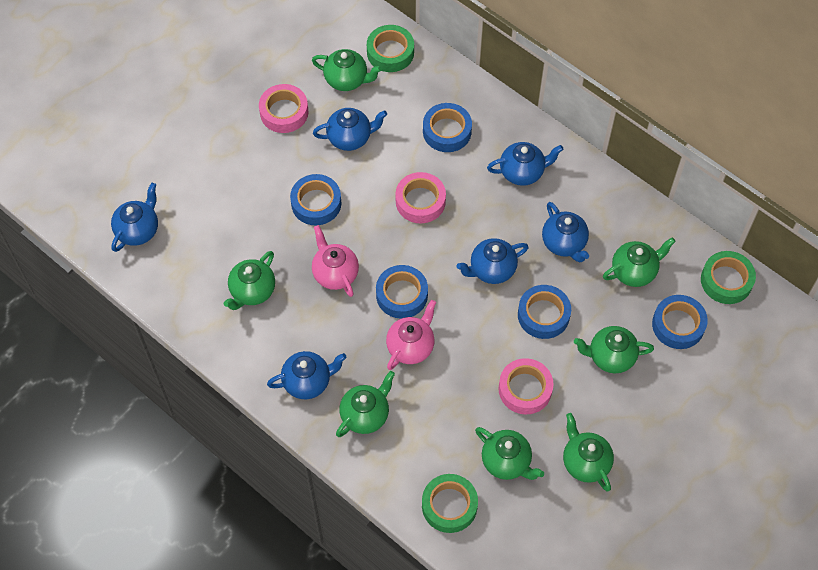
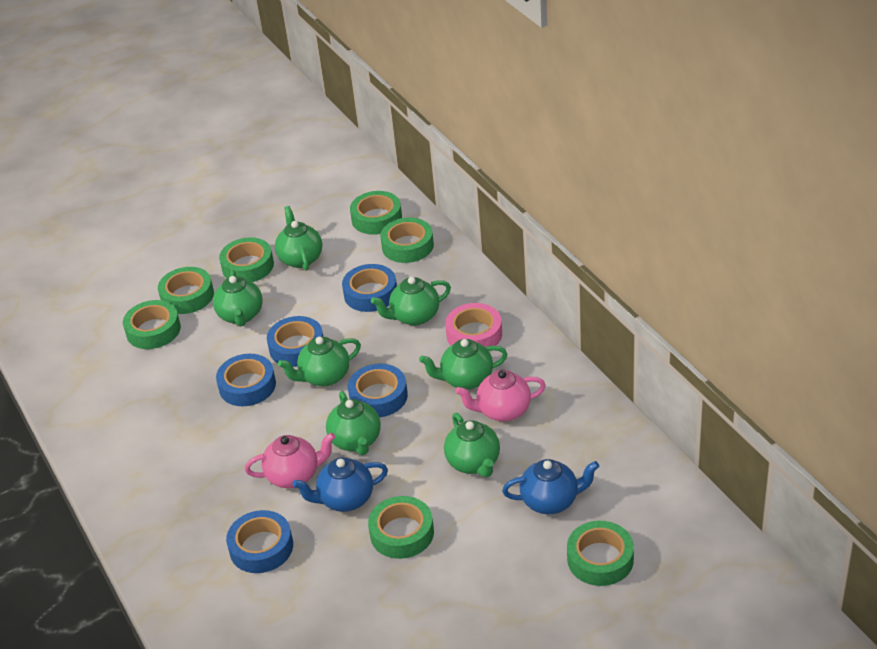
blue teapot: [111,183,158,252] [267,351,346,399] [313,108,387,151] [457,238,529,284] [487,142,563,186] [542,202,589,263] = 6 -> [293,457,388,512] [502,459,599,514] = 2
green tape: [367,25,414,72] [422,474,478,533] [701,251,756,304] = 3 -> [123,300,181,349] [158,267,214,314] [219,237,274,282] [350,191,402,235] [368,496,434,559] [380,218,434,263] [567,521,634,586] = 7
pink tape: [259,84,308,133] [395,172,446,223] [499,358,554,414] = 3 -> [445,303,502,348] = 1

